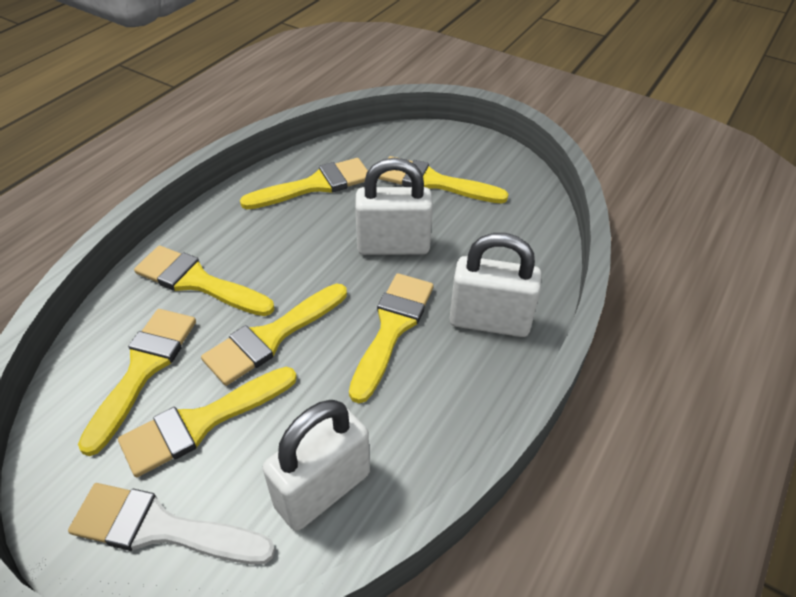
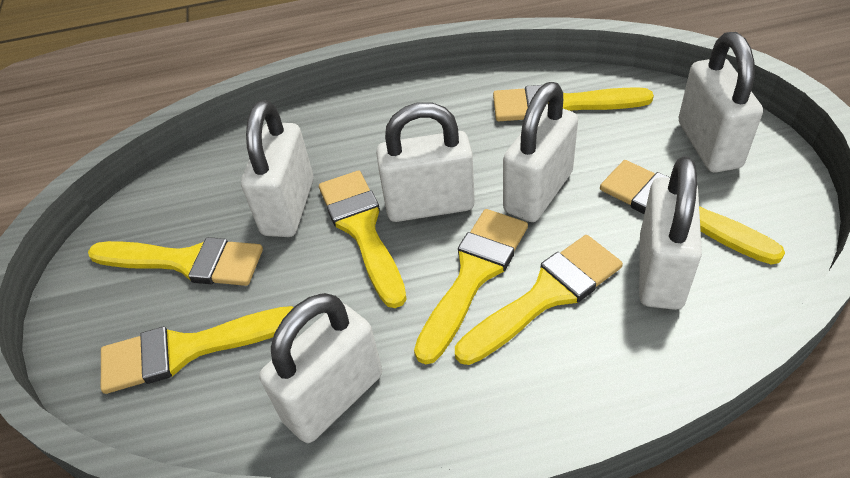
white brush: [68,483,275,565] = 1 -> none = 0
white padlock: [263,400,370,531] [355,158,433,255] [450,233,542,337] = 3 -> [241,100,314,237] [259,293,382,443] [376,102,475,222] [503,82,578,222] [639,156,702,310] [679,32,763,172] = 6

